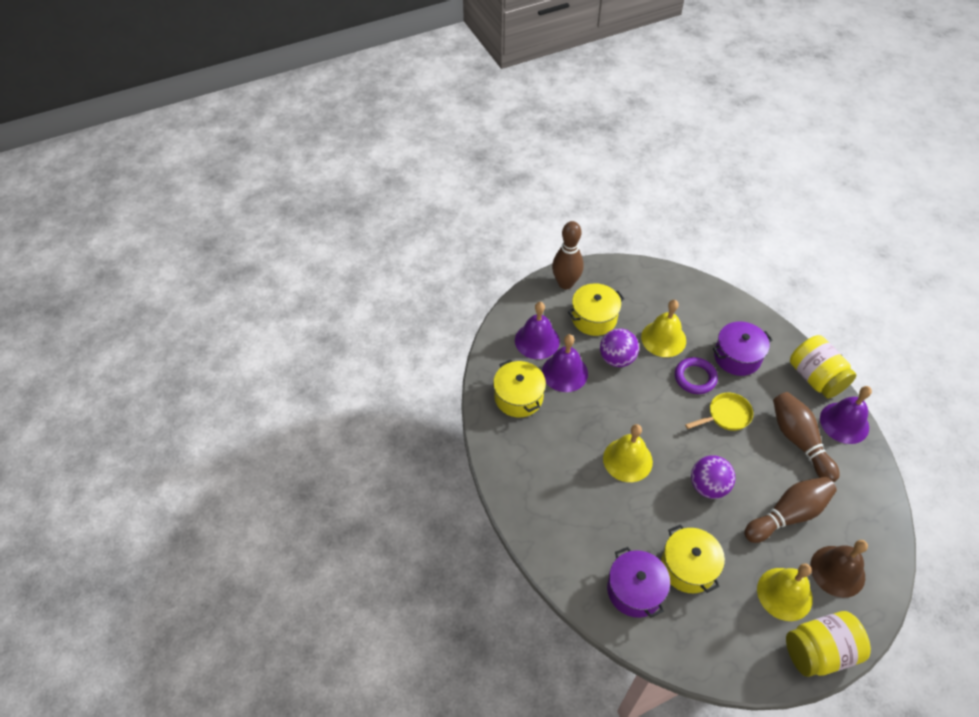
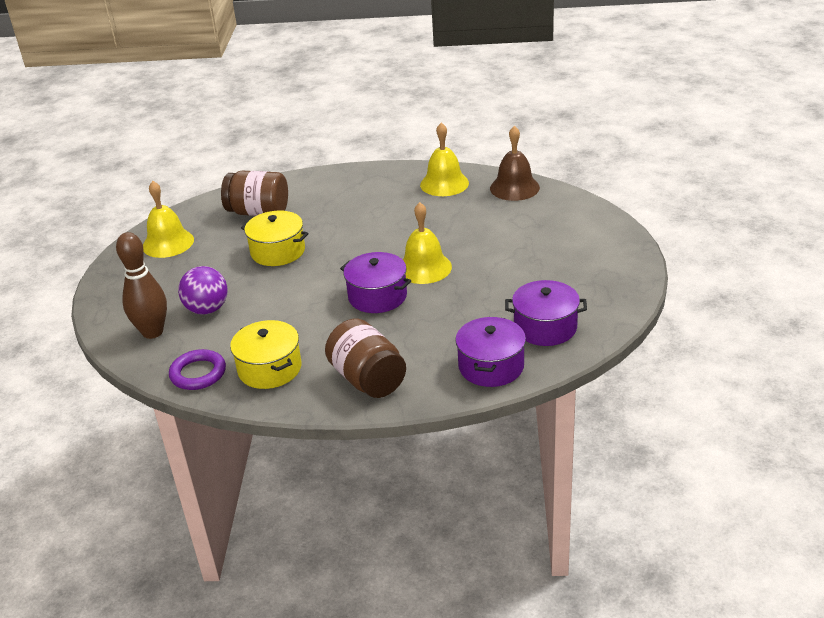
brown bowling pin: [552,221,584,289] [744,477,837,543] [773,392,840,482] = 3 -> [116,232,167,339] = 1
brown jar: none = 0 -> [221,171,288,216] [325,319,406,398] = 2
purple ball: [600,328,639,367] [691,455,736,499] = 2 -> [178,266,228,314] = 1
purple bell: [515,302,560,359] [542,334,588,392] [820,386,872,444] = 3 -> none = 0
purple pot: [607,547,670,618] [713,321,772,376] = 2 -> [340,252,411,313] [455,317,526,387] [505,280,587,346] = 3
yellow jar: [786,611,871,677] [790,335,856,399] = 2 -> none = 0
yellow pan: [685,393,753,431] = 1 -> none = 0
yellow pot: [493,360,546,417] [568,284,624,336] [661,524,725,593] = 3 -> [230,320,301,389] [241,211,308,266] = 2

